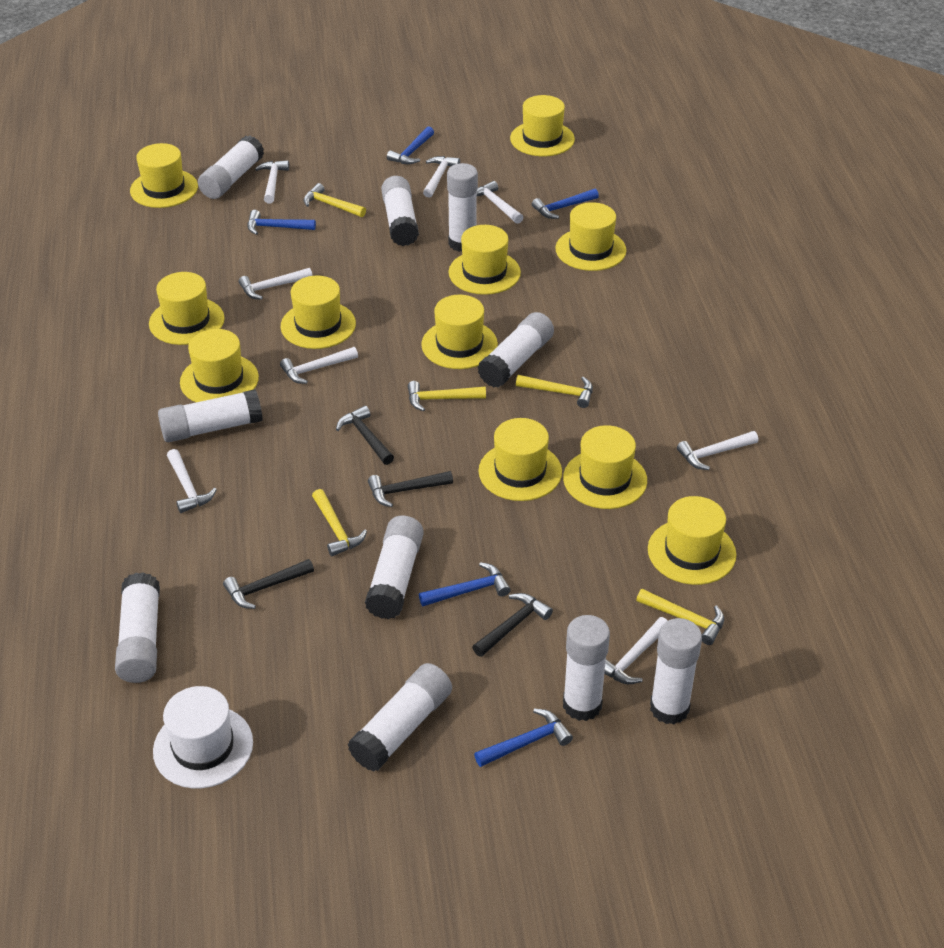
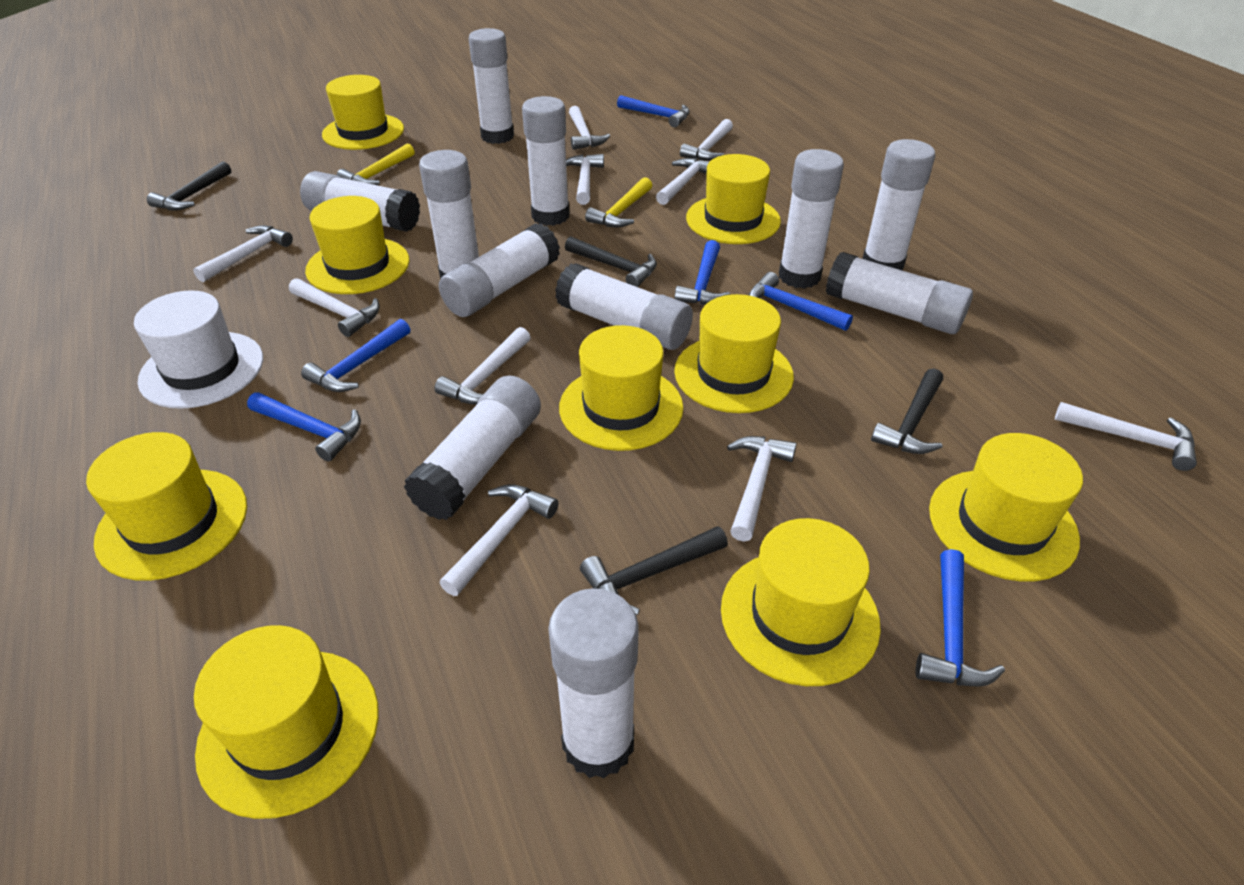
blue hammer: [248,210,316,235] [387,126,434,164] [419,562,511,606] [474,709,573,767] [532,189,599,219] = 5 -> [247,392,361,462] [301,319,410,392] [617,95,690,127] [674,240,730,305] [749,272,853,331] [915,549,1005,686] = 6
white glue stick: [115,573,160,683] [158,389,263,442] [198,136,264,199] [348,663,452,771] [365,515,424,619] [381,176,419,246] [447,163,478,252] [478,312,554,388] [563,615,610,721] [650,618,702,724] = 10 -> [300,171,420,232] [404,375,541,520] [419,150,479,279] [439,223,560,317] [469,28,514,144] [522,96,570,226] [548,588,639,778] [555,263,693,350] [779,149,844,289] [826,252,973,334] [862,139,935,271] = 11
white hammer: [167,449,217,513] [239,268,313,300] [255,160,289,204] [280,347,358,384] [423,156,460,198] [477,181,523,224] [604,617,668,684] [677,431,758,470] = 8 -> [193,225,293,282] [289,278,380,337] [435,327,531,404] [440,484,559,596] [566,154,604,205] [569,106,610,150] [656,158,710,205] [680,119,733,161] [727,436,797,542] [1055,402,1197,471] = 10
yellow hammer: [303,183,366,217] [312,489,367,556] [408,381,486,411] [516,375,593,408] [636,589,724,645] = 5 -> [337,143,415,185] [585,177,653,227] = 2
yellow hat: [130,143,198,208] [149,272,225,345] [180,329,259,402] [281,276,356,349] [421,295,498,369] [448,225,521,295] [478,418,562,501] [510,95,575,156] [555,202,626,271] [563,425,647,509] [648,496,736,585] = 11 -> [86,432,247,581] [194,625,379,819] [305,196,409,294] [322,75,404,150] [559,325,683,451] [674,294,794,413] [686,154,781,244] [721,518,881,686] [929,433,1083,582] = 9

